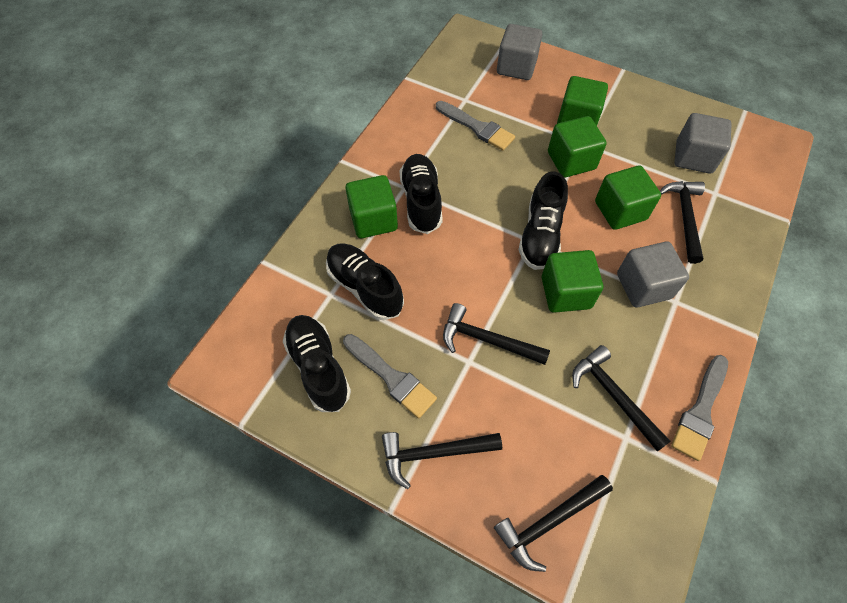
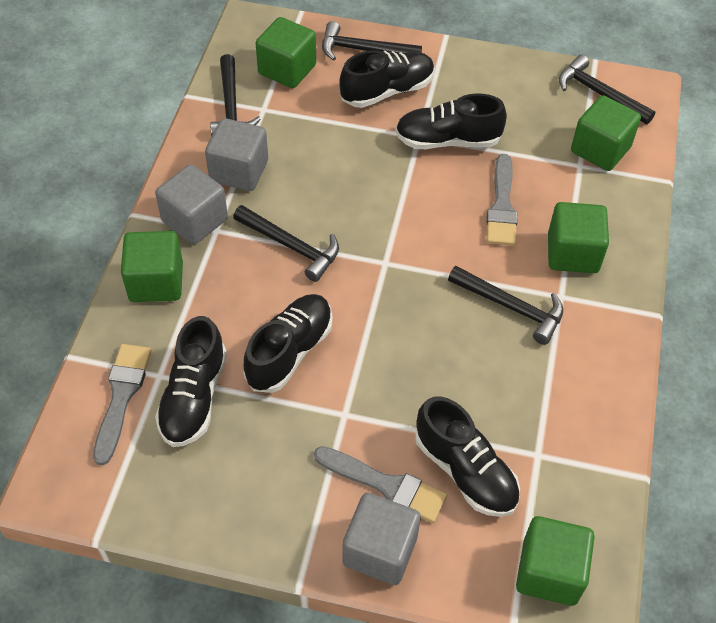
black shoe: [283,315,351,412] [326,243,404,320] [399,154,443,234] [518,172,568,270] = 4 -> [155,316,227,447] [244,294,333,393] [339,50,435,108] [395,93,507,149] [415,396,520,517] = 5

